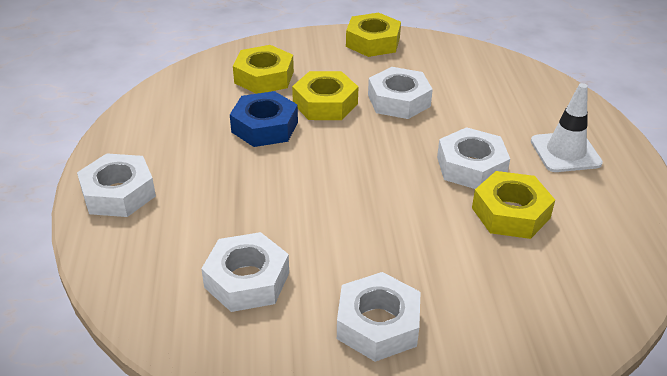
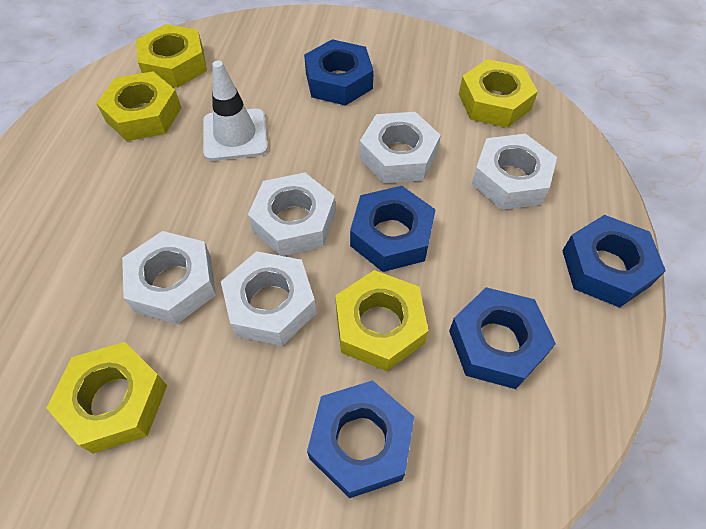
blue nut: [230,91,298,147] = 1 -> [304,39,374,106] [307,380,414,498] [350,186,436,272] [449,287,556,389] [562,215,666,308] = 5
yellow nut: [233,45,294,94] [292,71,358,120] [346,13,401,57] [472,171,555,239] = 4 -> [47,342,167,454] [96,71,181,141] [136,24,207,88] [335,270,429,371] [459,59,538,128] = 5

